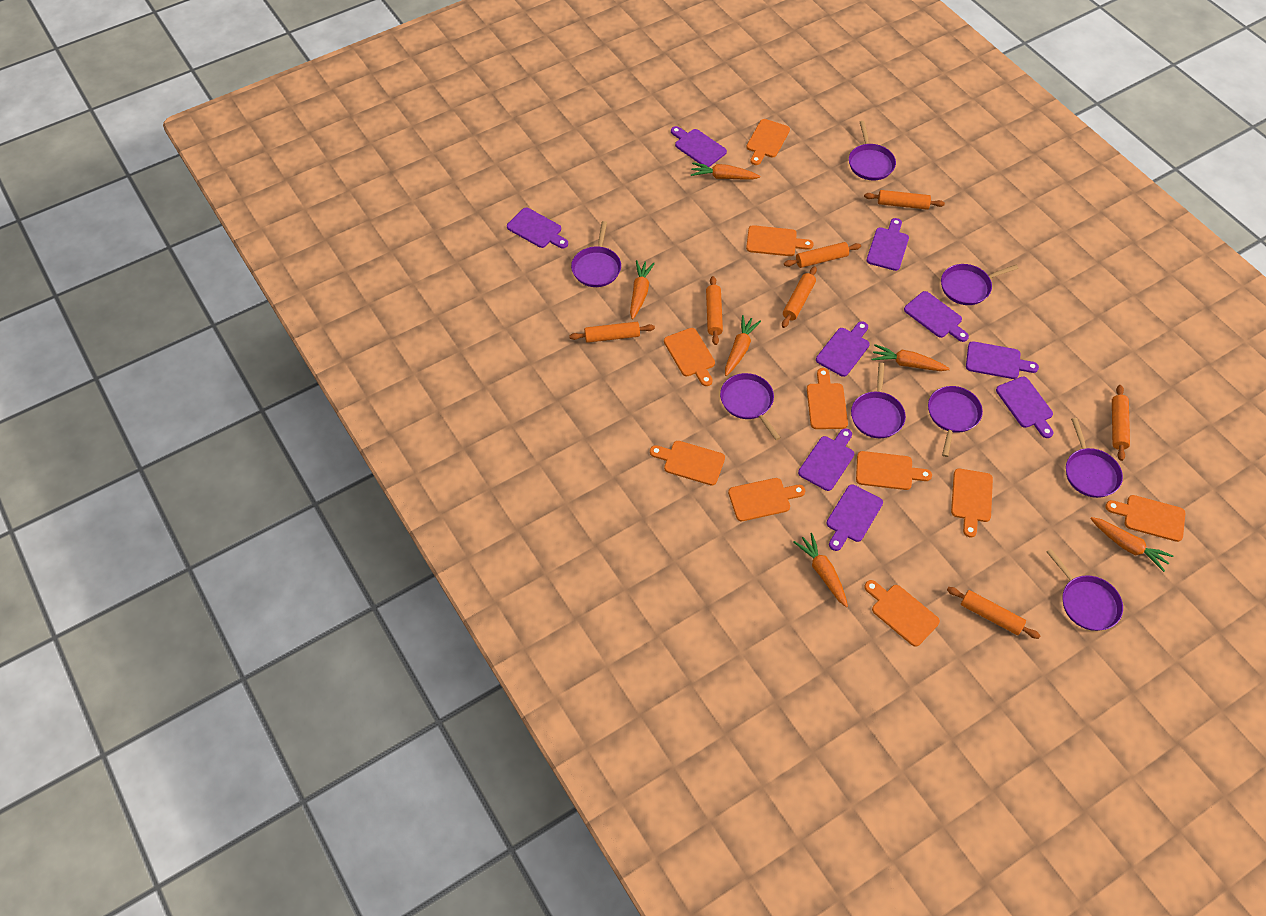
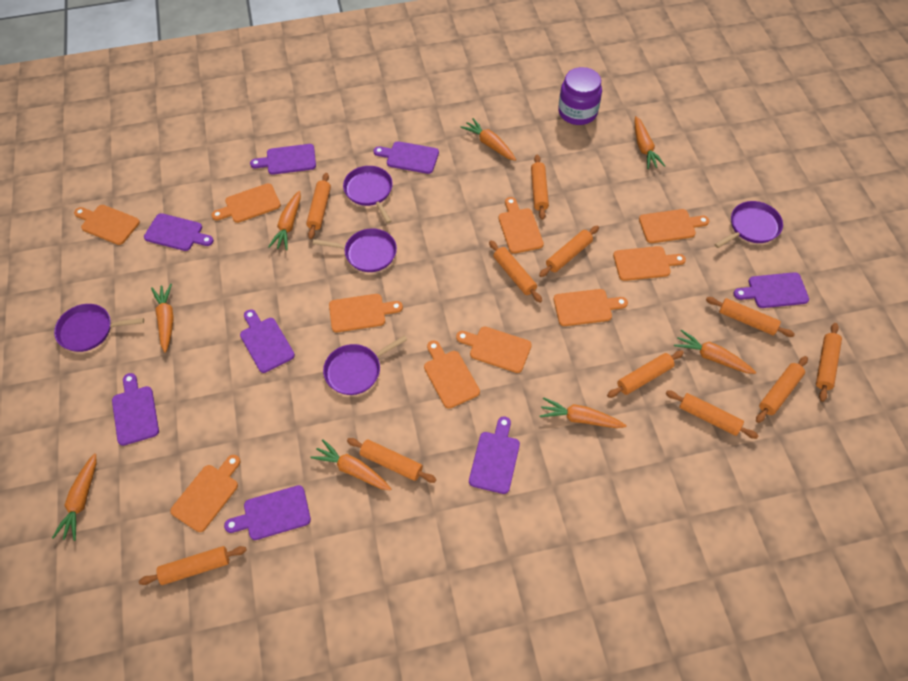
orange carrot: [630,260,655,319] [691,162,760,180] [725,315,761,376] [793,533,848,607] [871,344,950,371] [1090,517,1173,572] = 6 -> [52,453,97,541] [151,284,174,353] [268,191,301,250] [310,439,391,491] [460,118,516,161] [539,397,627,428] [634,116,665,169] [674,330,756,374] = 8
orange rolling pin: [569,322,655,343] [706,276,723,345] [782,266,817,328] [784,242,861,268] [864,190,945,210] [947,587,1040,639] [1112,385,1130,461] = 7 -> [139,546,247,585] [306,173,331,239] [347,438,436,483] [489,240,542,303] [531,155,549,220] [539,226,599,277] [607,350,684,398] [665,390,759,439] [706,297,795,337] [756,356,808,423] [816,323,842,402] = 11
purple cutting board: [507,208,568,249] [671,126,727,167] [798,428,854,491] [816,321,870,377] [826,484,883,551] [866,218,909,271] [904,291,969,342] [966,341,1039,379] [996,377,1053,438] = 9 -> [112,373,159,446] [144,213,214,251] [224,485,311,540] [240,309,295,373] [250,144,316,175] [373,141,439,174] [469,416,520,494] [733,272,809,308] = 8
purple jar: none = 0 -> [558,67,602,125] = 1
purple pan: [571,221,621,287] [720,373,781,440] [849,121,896,180] [851,363,906,438] [928,386,983,457] [941,264,1018,305] [1047,549,1123,631] [1066,418,1123,498] = 8 -> [54,304,144,352] [313,228,397,272] [323,335,407,395] [343,166,393,223] [714,201,783,248] = 5

